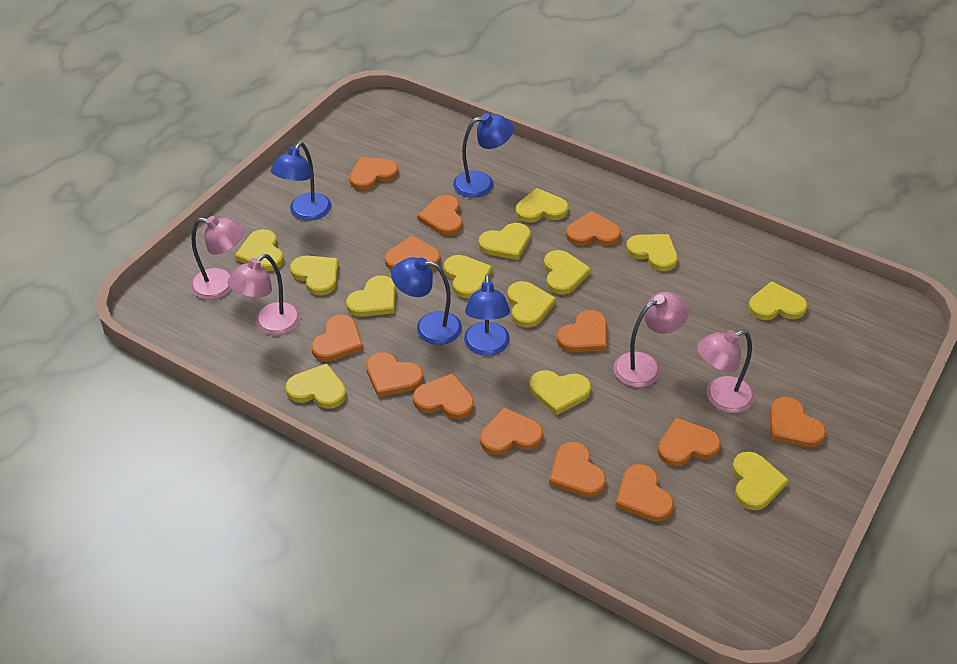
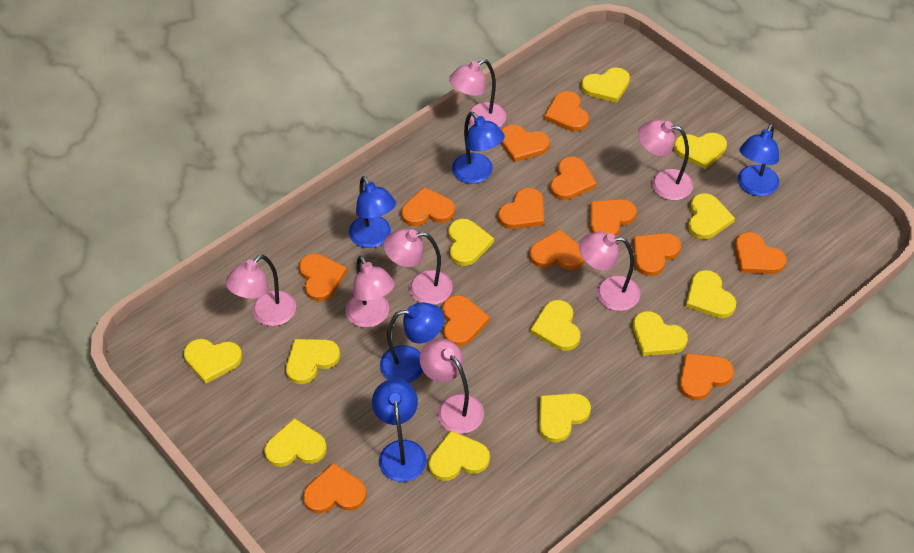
blue lamp: [271,142,331,221] [391,257,462,345] [453,113,514,198] [464,274,510,356] = 4 -> [349,176,396,248] [372,379,426,482] [380,302,444,383] [452,112,505,184] [738,124,779,196] = 5
pink lamp: [190,216,244,300] [227,254,301,335] [613,292,689,387] [697,330,755,413] = 4 -> [225,255,296,326] [345,256,395,328] [383,229,453,305] [420,338,484,434] [449,59,506,128] [579,232,640,311] [638,120,693,200] = 7
yellow heart: [235,229,284,271] [285,363,346,409] [290,256,338,296] [346,275,396,317] [444,255,492,298] [479,223,531,260] [507,281,556,327] [515,188,568,223] [529,370,591,415] [544,250,591,295] [626,234,678,271] [732,452,789,510] [748,281,807,320] = 13 -> [184,339,242,384] [264,418,327,467] [286,339,340,384] [429,431,490,481] [448,219,494,266] [530,300,580,351] [539,393,591,443] [581,67,630,103] [633,311,688,356] [674,133,727,169] [686,270,736,318] [688,193,735,239] = 12

